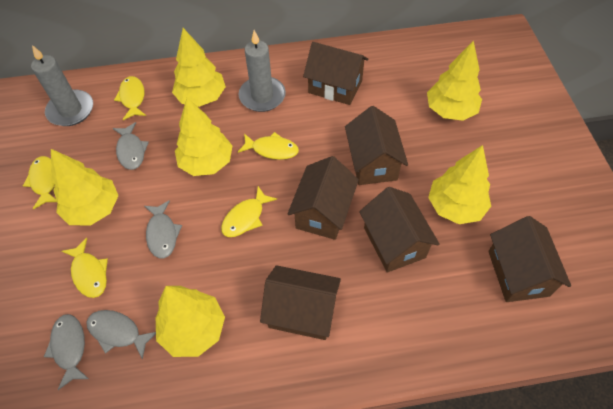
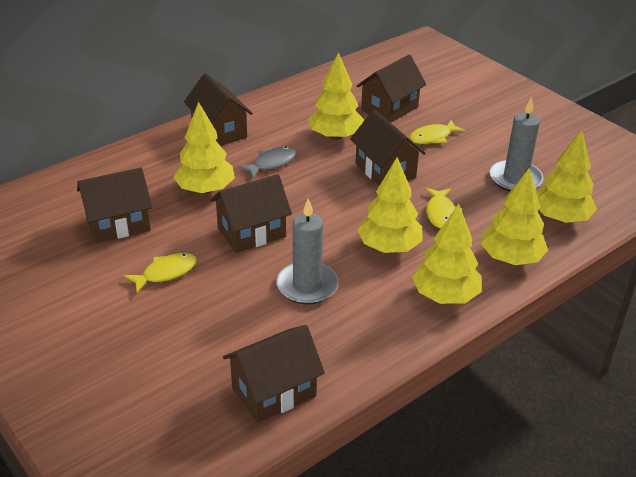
grey fish: [44,314,89,390] [86,310,156,359] [113,122,149,170] [144,200,182,258] = 4 -> [238,147,297,178] = 1
yellow fish: [23,156,57,210] [62,238,108,298] [114,76,146,120] [221,186,277,237] [238,132,299,160] = 5 -> [124,253,197,293] [410,120,466,144] [425,188,463,229] = 3

